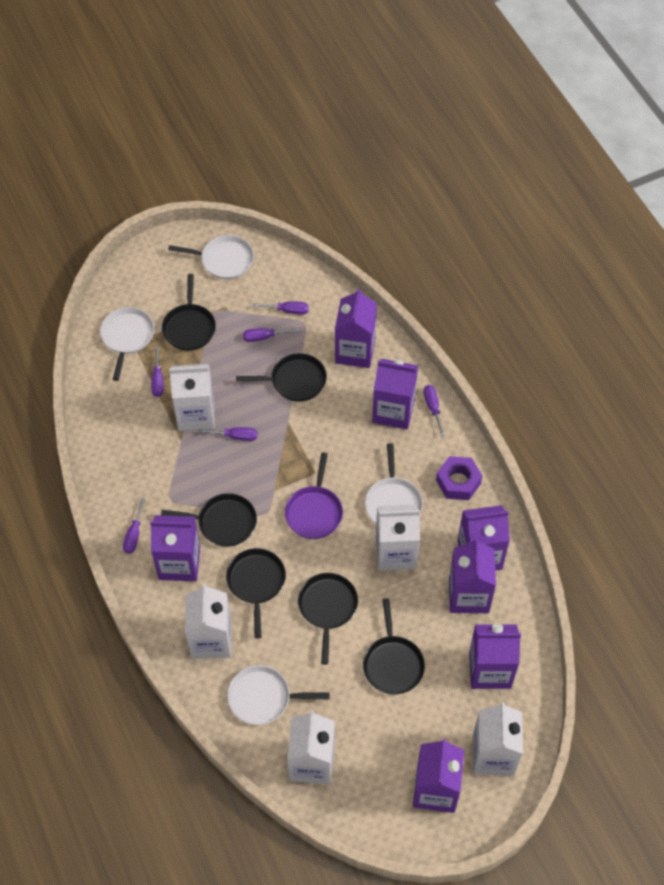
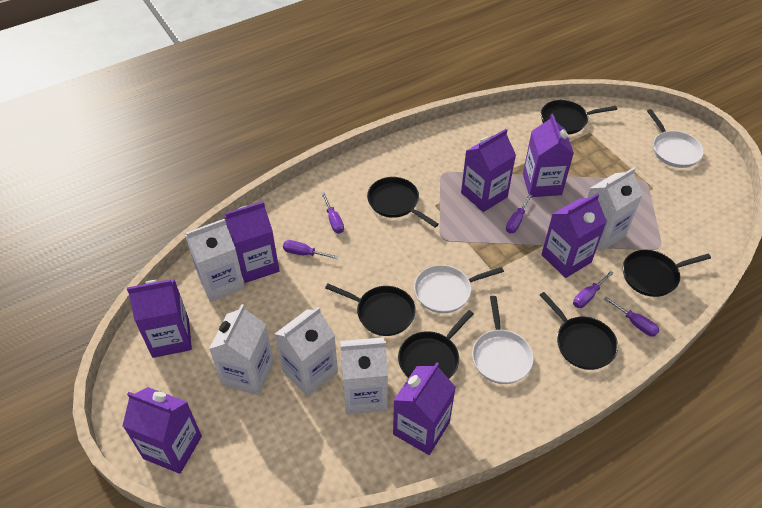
purple nut: [436,456,482,500] = 1 -> none = 0
purple pan: [285,452,343,539] = 1 -> none = 0
purple screwdriver: [123,498,145,554] [151,347,164,397] [198,427,257,441] [243,328,299,342] [253,301,309,315] [423,385,445,436] = 6 -> [283,240,338,259] [321,192,344,234] [506,194,532,233] [573,271,614,308] [604,297,659,337] = 5
white pan: [100,307,154,381] [168,235,254,279] [227,665,329,725] [365,443,423,523] = 4 -> [414,265,504,313] [472,296,534,384] [647,109,704,168] = 3

